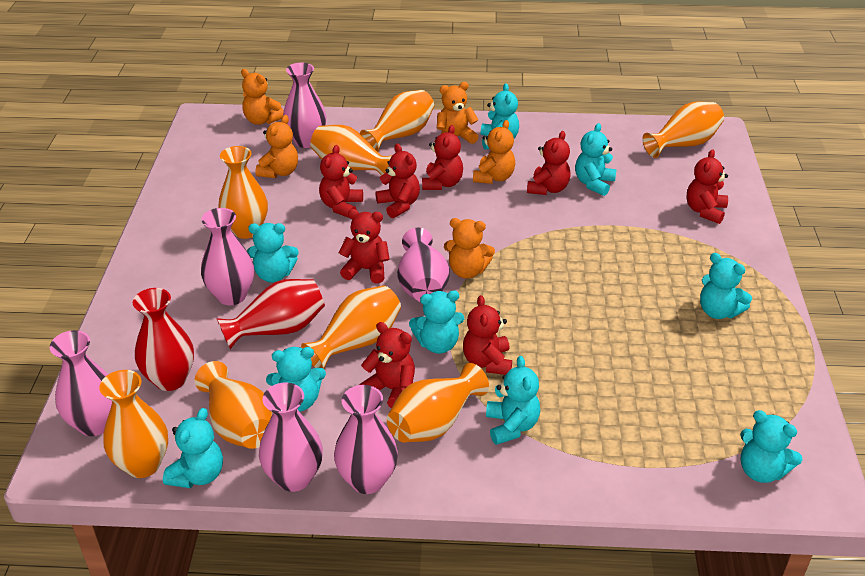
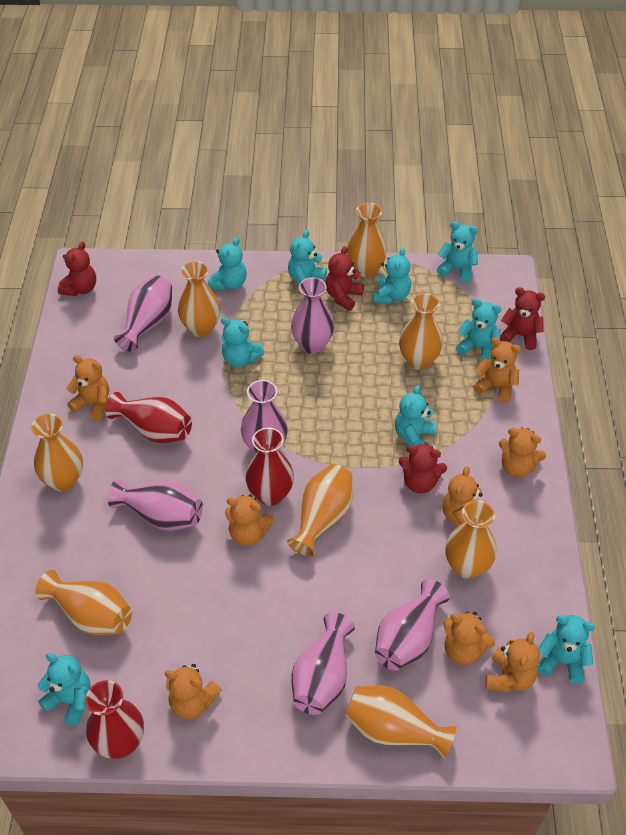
orange teddy bear: [241,69,284,125] [255,115,298,178] [437,82,479,144] [444,218,495,279] [473,120,515,184] = 5 -> [66,355,109,420] [165,664,221,719] [225,494,274,546] [442,466,486,528] [444,611,495,665] [473,338,521,403] [485,632,540,692] [499,428,546,477] = 8
red teddy bear: [319,145,363,218] [338,209,390,284] [360,322,415,408] [375,144,420,218] [422,125,463,190] [463,295,512,375] [527,131,571,195] [687,149,728,224] = 8 -> [58,241,96,296] [325,246,364,311] [399,443,447,493] [500,287,545,350] = 4
red vase: [133,288,194,391] [217,279,325,349] = 2 -> [86,680,144,759] [105,392,192,443] [245,428,294,506] = 3

